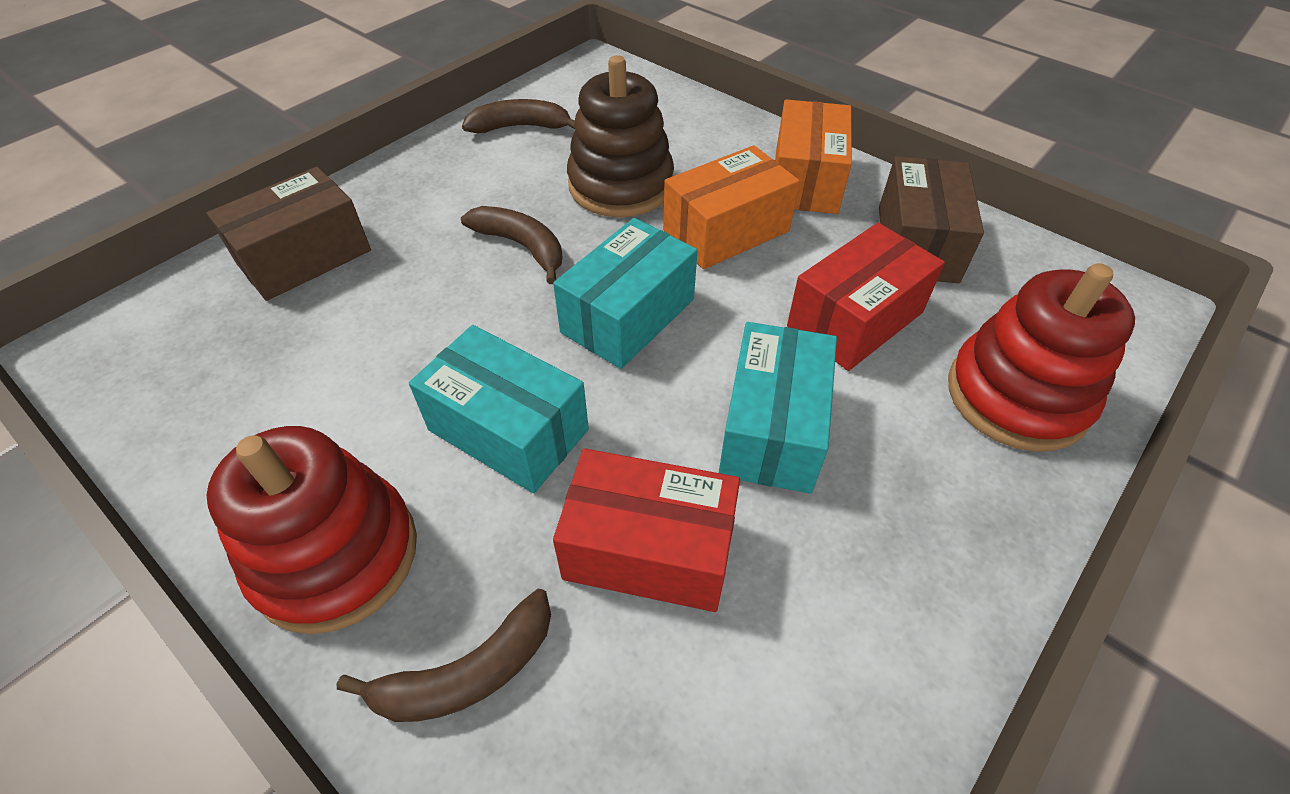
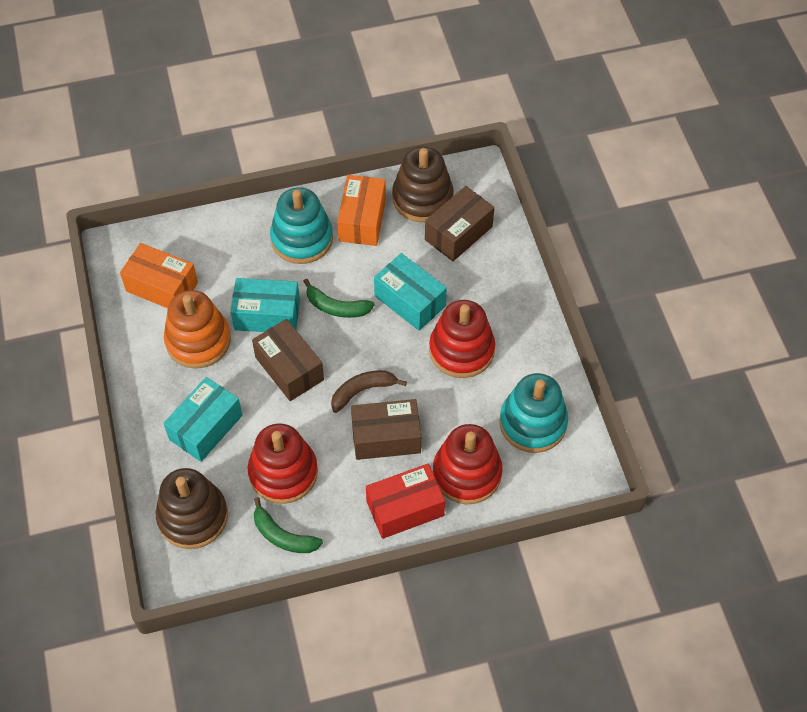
brown banana: [337,589,551,722] [461,206,562,284] [462,99,575,133] = 3 -> [331,370,407,413] = 1
brown box: [206,167,371,301] [879,156,984,284] = 2 -> [252,319,324,401] [351,399,421,460] [425,186,495,261] = 3
brown stacking toy: [567,55,674,217] = 1 -> [156,468,228,549] [392,147,454,222] = 2
green banana: none = 0 -> [254,497,323,553] [303,279,374,318] = 2
orange stacking toy: none = 0 -> [164,290,231,369] = 1
red box: [553,448,740,612] [787,223,945,371] = 2 -> [366,464,445,539] = 1
red stacking toy: [206,426,417,634] [948,263,1135,452] = 2 -> [248,423,318,504] [429,300,495,378] [433,424,503,504] = 3
turquoise stacking toy: none = 0 -> [270,187,333,264] [499,373,568,453] = 2

